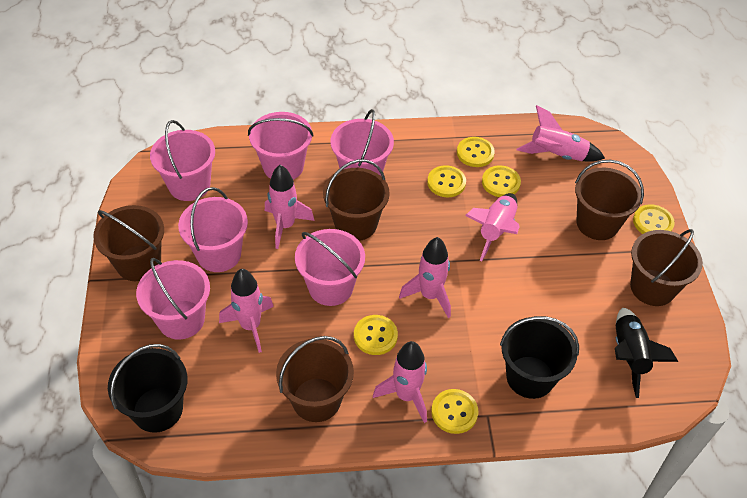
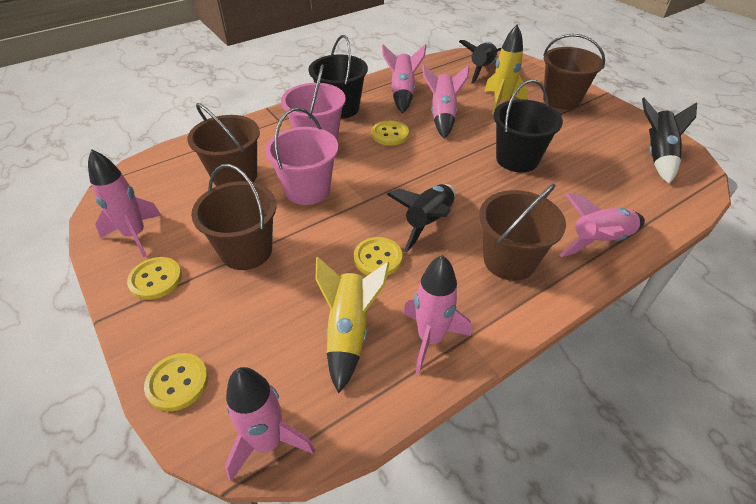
black rocket: [615,308,678,398] = 1 -> [386,184,455,252] [459,40,502,84] [642,98,697,184] = 3
brown bucket: [93,205,164,281] [276,336,354,422] [323,159,390,241] [575,160,644,240] [630,229,703,306] = 5 -> [187,103,260,186] [191,164,277,270] [479,184,566,281] [543,34,605,110] = 4
pink bucket: [136,258,210,340] [150,120,215,201] [178,187,248,272] [248,112,314,180] [295,229,365,306] [330,109,394,177] = 6 -> [265,108,338,205] [281,64,346,141] = 2
yellow button: [354,315,398,355] [427,165,466,197] [431,389,478,434] [457,137,495,167] [482,165,521,197] [633,204,675,234] = 6 -> [127,257,182,300] [144,353,208,411] [354,237,402,276] [372,120,409,146] = 4
yellow rocket: none = 0 -> [315,256,390,393] [484,24,528,115] = 2

